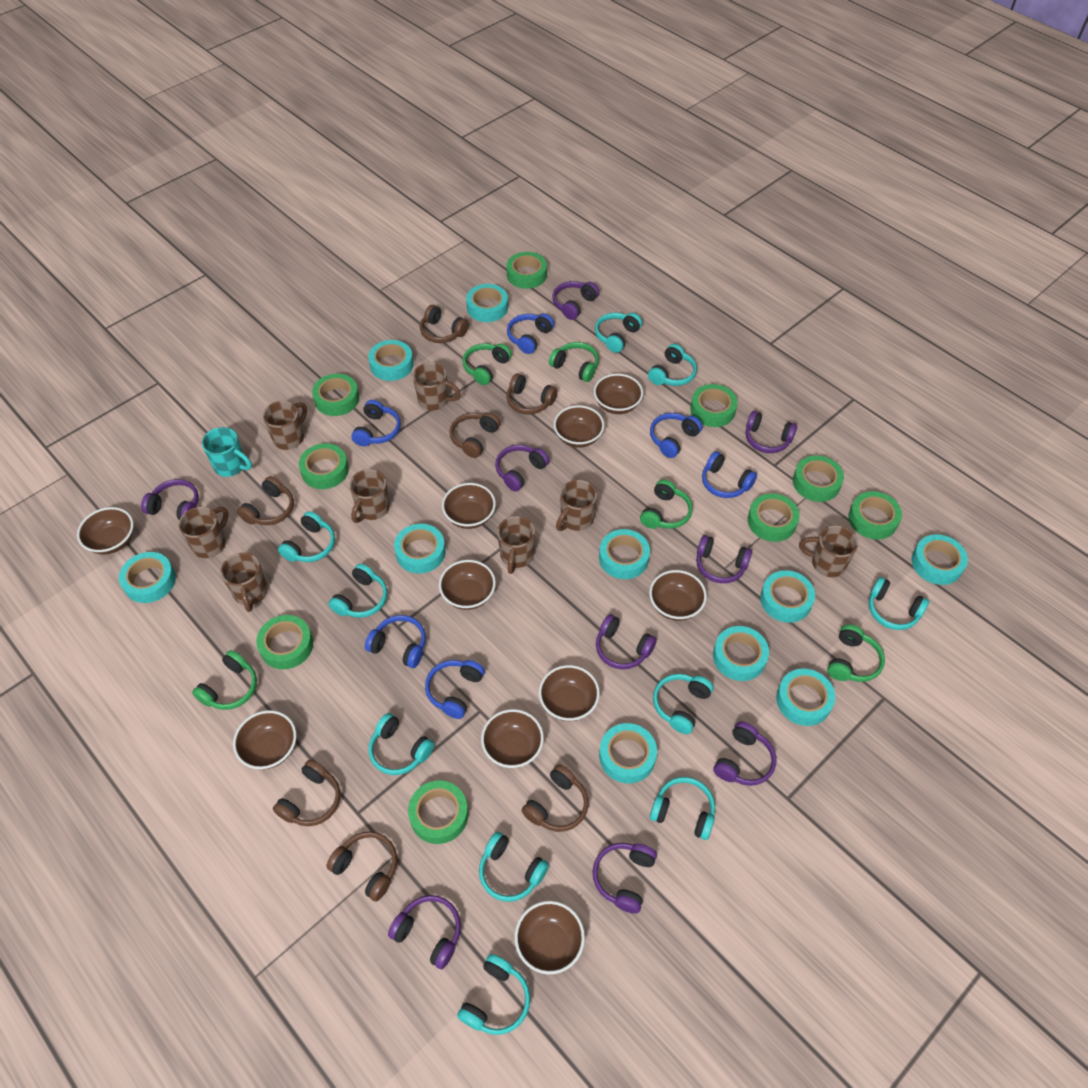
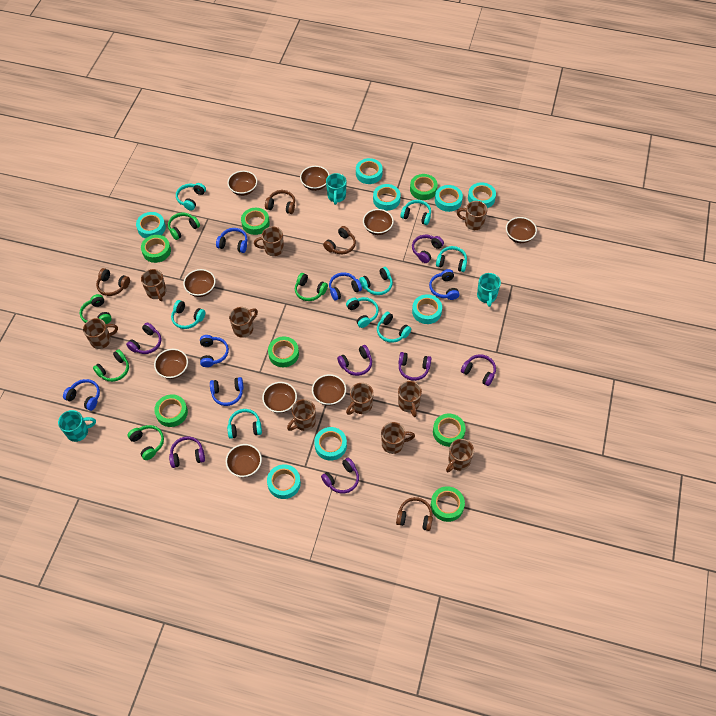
brown bowl: [77,507,134,554] [233,710,296,769] [439,560,496,610] [442,483,496,529] [481,709,544,768] [515,901,585,974] [539,665,600,721] [554,405,604,448] [594,374,643,414] [649,570,707,621] = 10 -> [154,349,188,379] [183,269,216,297] [226,444,262,477] [227,171,257,196] [262,382,297,413] [300,166,330,191] [312,374,346,406] [363,209,394,235] [506,217,537,243] = 9
brown headphones: [237,476,294,525] [273,760,340,826] [326,831,397,901] [420,305,469,343] [449,412,501,458] [507,373,557,415] [522,764,588,832] = 7 -> [96,268,130,296] [265,190,295,214] [323,226,356,254] [396,497,433,531] = 4
brown mug: [179,507,229,558] [221,553,268,612] [263,401,307,450] [349,469,390,523] [413,362,461,411] [497,516,535,574] [556,480,597,531] [799,525,858,577] = 8 -> [83,318,118,349] [141,269,166,301] [229,307,258,338] [254,226,284,256] [287,399,316,431] [346,383,374,415] [381,422,415,454] [398,381,422,417] [446,439,474,472] [457,201,487,230] = 10
green tape: [256,615,313,669] [299,443,349,489] [312,374,359,416] [408,781,468,844] [506,252,547,289] [690,384,737,427] [748,493,800,542] [793,455,844,502] [848,491,902,539] = 9 -> [141,235,171,263] [154,394,188,427] [241,208,270,235] [268,336,299,367] [410,174,438,200] [431,486,465,522] [433,413,466,447] = 7
purple headphones: [141,479,199,520] [388,895,461,969] [495,445,549,492] [552,281,599,320] [593,843,657,914] [596,614,657,669] [696,535,752,583] [713,721,776,786] [745,411,797,453] = 9 -> [126,322,161,354] [169,436,205,468] [321,458,359,493] [337,345,372,376] [398,352,432,381] [412,235,444,263] [461,354,496,386] = 7
turquoise headphones: [278,511,335,562] [328,564,387,618] [369,713,434,775] [457,954,530,1035] [479,832,549,902] [595,313,642,353] [648,344,697,386] [650,777,715,840] [653,674,713,734] [869,577,929,630] = 10 -> [171,300,205,329] [176,183,206,211] [227,409,262,439] [346,297,379,328] [359,267,393,295] [377,312,411,343] [401,200,431,225] [436,246,467,272] = 8
turquoise mug: [202,427,252,477] = 1 -> [58,410,96,442] [326,173,346,205] [477,273,501,307] = 3
turquoise tape: [119,552,176,603] [368,340,414,381] [394,524,446,573] [466,284,508,322] [599,529,650,579] [599,723,657,783] [713,626,769,681] [760,570,815,623] [776,669,835,726] [911,534,968,585] = 10 -> [136,212,166,239] [267,464,301,499] [314,427,347,461] [356,158,383,184] [373,184,401,211] [412,294,442,324] [435,185,463,212] [468,182,496,208] = 8

